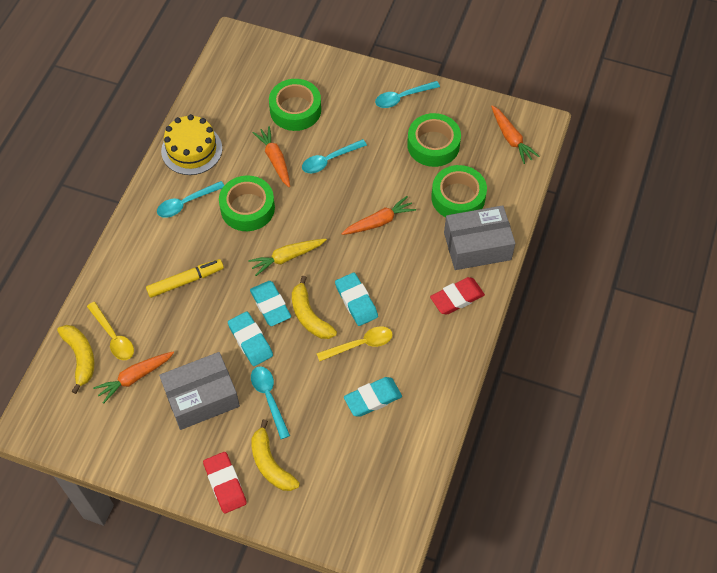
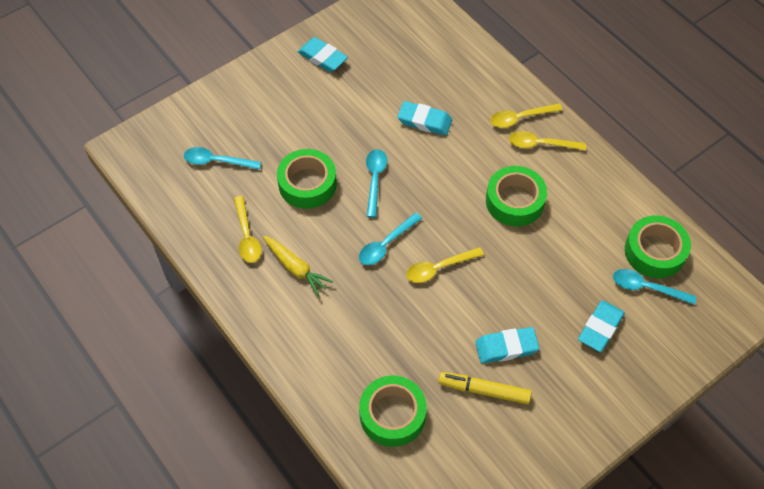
grey box: [159,352,240,430] [444,205,515,270] = 2 -> none = 0
orange carrot: [93,352,174,404] [252,126,290,187] [341,196,416,235] [491,105,539,164] = 4 -> none = 0
red eraser: [203,452,247,514] [430,277,485,315] = 2 -> none = 0
yellow banana: [57,325,94,394] [251,419,300,491] [292,276,337,339] = 3 -> none = 0
yellow cake: [161,114,222,175] = 1 -> none = 0
yellow spoon: [87,302,134,360] [316,326,393,362] = 2 -> [234,196,262,263] [406,247,484,283] [490,103,563,128] [509,131,586,151] = 4

